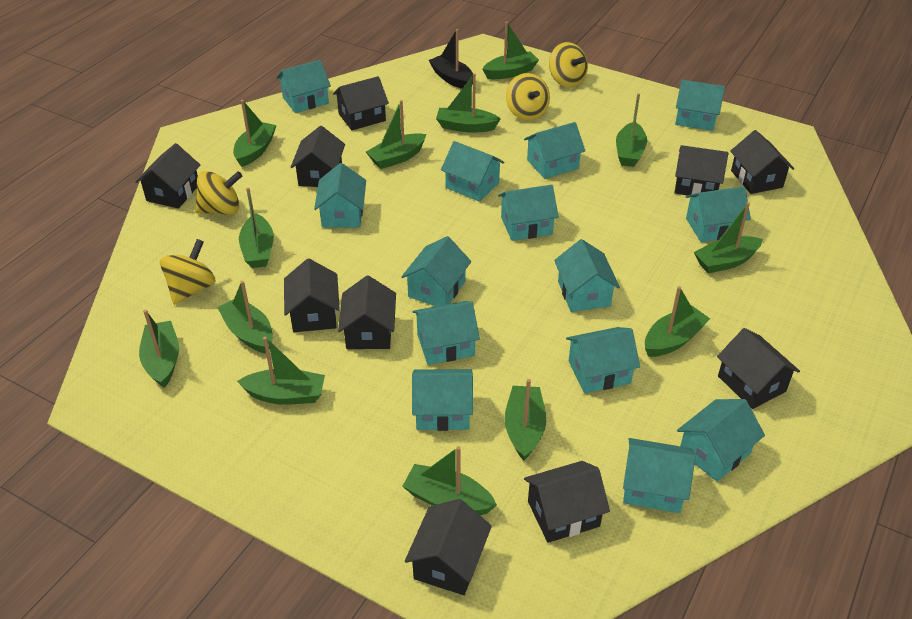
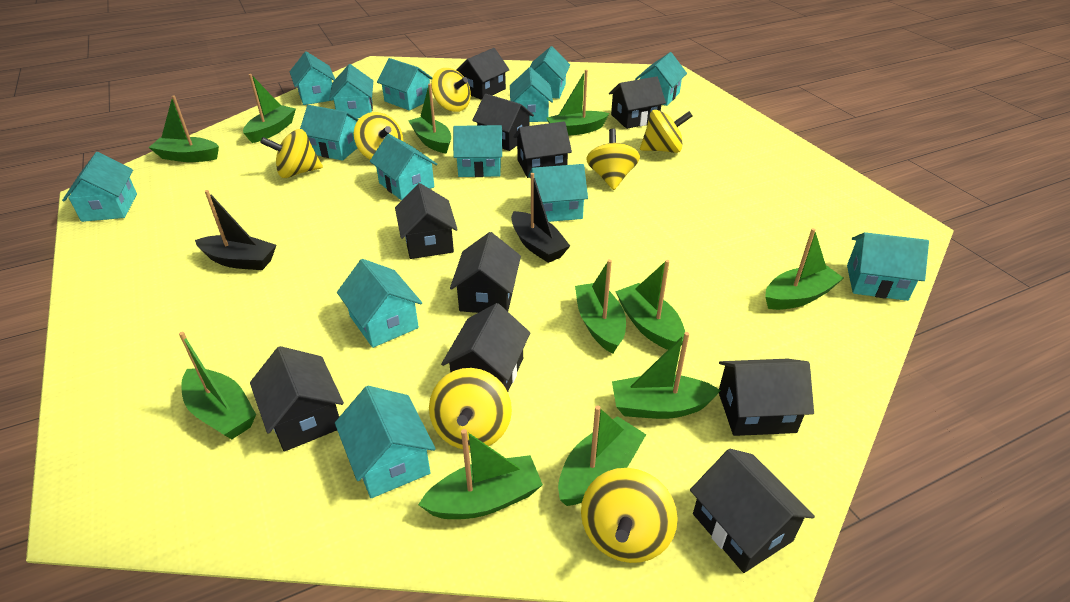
black boat: [429,29,473,89] = 1 -> [195,190,277,270] [511,173,570,263] = 2
green boat: [139,310,179,388] [217,281,273,353] [233,100,277,167] [237,337,325,405] [239,187,274,268] [366,100,426,169] [402,446,497,515] [436,73,501,133] [483,22,539,79] [504,379,546,461] [616,93,647,167] [645,286,710,357] [694,202,763,274] = 13 -> [149,95,219,162] [179,332,256,439] [243,74,296,143] [408,84,451,154] [418,429,543,519] [546,70,609,136] [558,405,646,506] [575,259,626,353] [612,332,721,419] [615,260,685,350] [765,228,844,310] = 11
yellow spinning top: [160,239,216,305] [195,171,242,215] [506,73,550,121] [549,42,588,87] = 4 -> [260,129,323,178] [354,112,403,160] [429,368,512,450] [431,68,471,112] [581,468,678,563] [586,129,640,190] [640,110,692,153] = 7

